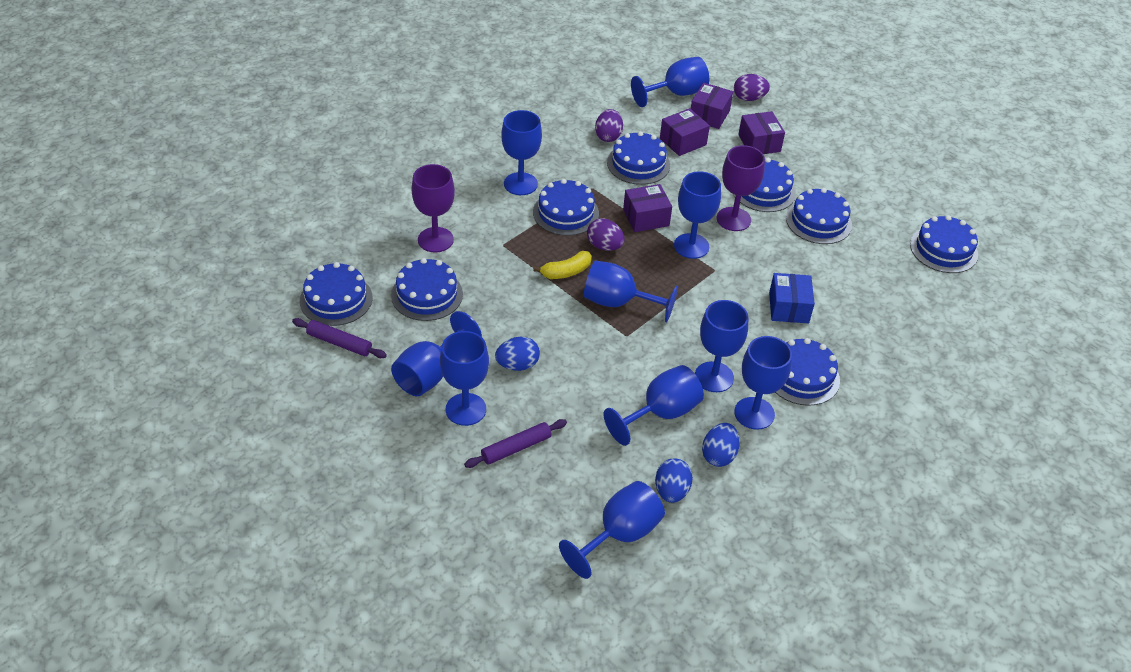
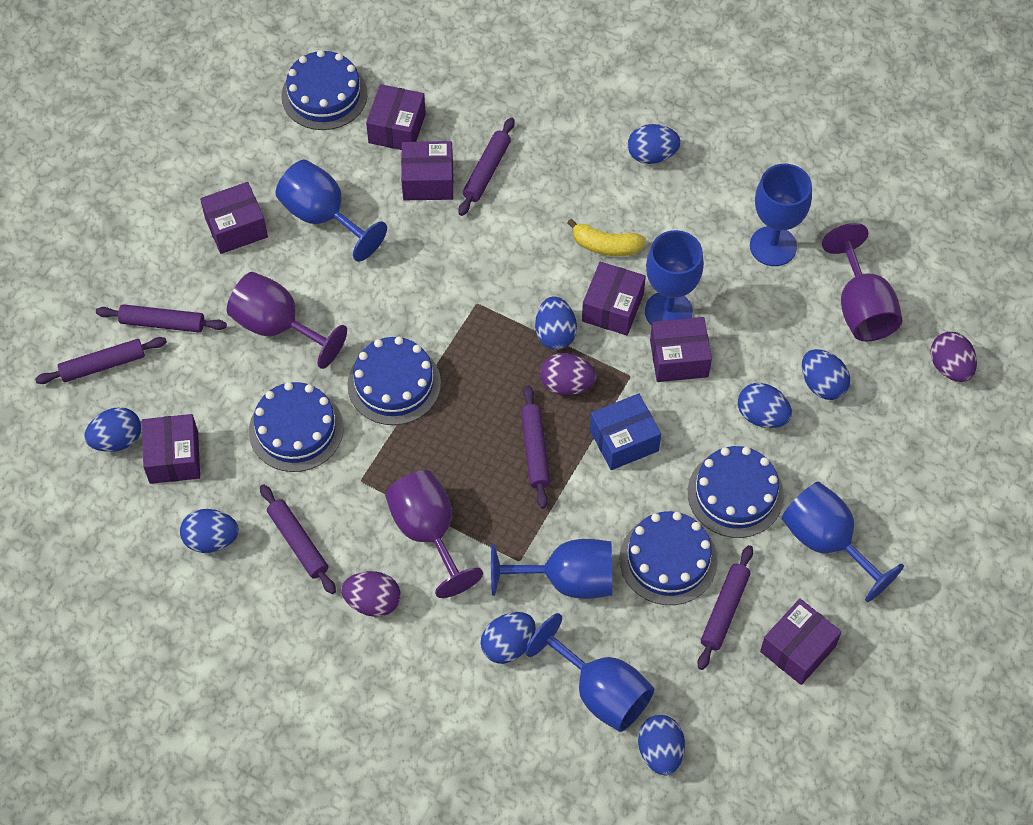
blue cake: [300,262,372,326] [391,258,463,321] [533,179,599,236] [607,131,670,185] [733,158,796,212] [775,338,840,406] [786,188,852,244] [910,215,978,273] = 8 -> [249,382,343,472] [281,50,368,130] [347,337,441,425] [619,511,717,605] [688,446,784,538] = 5
blue egg: [495,337,540,371] [655,458,693,503] [702,423,740,467] = 3 -> [84,407,141,452] [180,509,239,553] [481,612,536,664] [535,296,577,350] [628,124,681,164] [638,715,685,775] [738,383,792,428] [802,349,850,400] = 8
blue goblet: [391,311,482,396] [440,331,489,426] [501,110,542,195] [559,481,665,579] [584,260,678,322] [604,365,704,446] [631,57,709,107] [674,171,721,259] [695,300,748,392] [734,336,792,430] = 10 -> [276,160,387,262] [491,539,612,599] [526,613,654,732] [645,230,704,326] [750,164,812,266] [782,481,904,602] = 6
purple box: [623,184,672,232] [660,108,710,156] [691,83,733,129] [738,111,785,154] = 4 -> [142,414,200,484] [200,182,268,254] [366,84,426,150] [401,141,453,200] [582,262,646,335] [650,317,712,382] [760,599,842,685] = 7
purple goblet: [412,164,455,252] [717,145,765,231] = 2 -> [227,272,347,369] [385,470,483,598] [822,223,902,341] = 3
purple rolling pin: [292,318,387,358] [464,419,567,468] = 2 -> [35,337,167,384] [96,304,227,333] [260,484,336,594] [458,117,515,216] [521,385,550,509] [697,545,753,670] = 6

